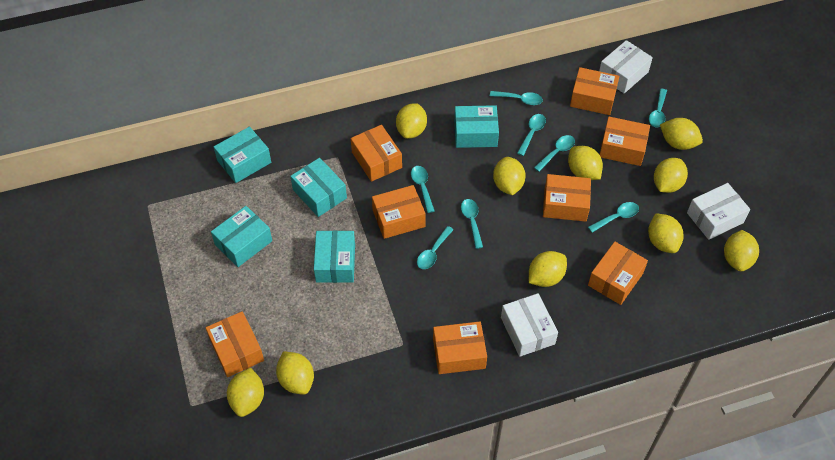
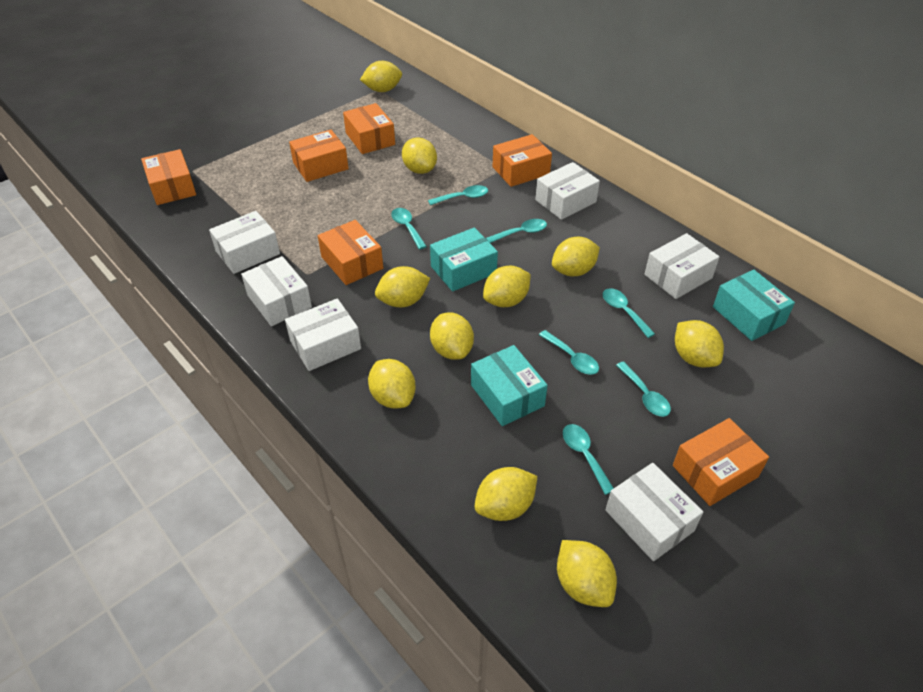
orange box: [206,311,264,377] [351,125,402,182] [372,185,426,239] [433,322,487,374] [543,174,591,222] [570,67,619,115] [588,242,648,305] [600,117,650,166] = 8 -> [141,149,196,205] [289,130,349,182] [318,220,383,285] [343,103,395,154] [492,134,552,187] [673,418,769,506] = 6
turquoise box: [211,206,272,267] [214,127,271,183] [290,158,347,217] [314,231,355,283] [454,105,499,148] = 5 -> [430,227,498,292] [471,345,548,426] [713,270,795,341] = 3
turquoise spoon: [411,166,435,213] [417,226,454,269] [461,199,483,249] [490,91,543,105] [517,114,546,156] [534,135,575,172] [588,202,639,233] [649,89,667,128] = 8 -> [391,208,427,250] [428,185,488,205] [486,219,547,243] [539,330,599,375] [563,424,614,495] [603,288,655,338] [616,361,671,417] = 7
white box: [501,293,558,357] [599,40,653,93] [687,183,750,240] = 3 -> [209,211,280,274] [241,256,312,326] [285,298,361,371] [535,162,600,220] [606,463,703,561] [645,233,720,299] = 6

